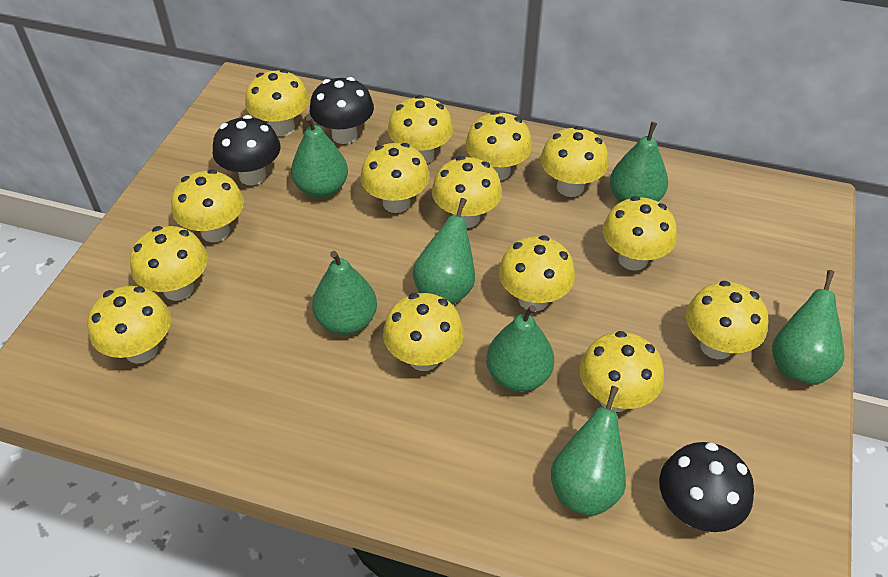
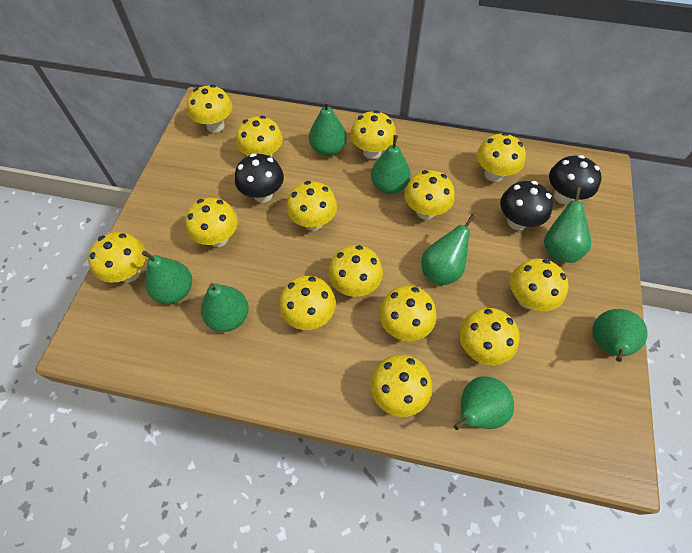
green pear: [291,116,348,198] [312,251,377,335] [413,198,475,305] [486,305,554,392] [551,386,626,516] [610,122,668,202] [772,270,844,385] = 7 -> [142,250,192,304] [201,283,249,332] [309,100,347,156] [371,135,411,194] [422,214,476,285] [454,376,514,430] [544,187,591,263] [592,309,647,362] = 8

